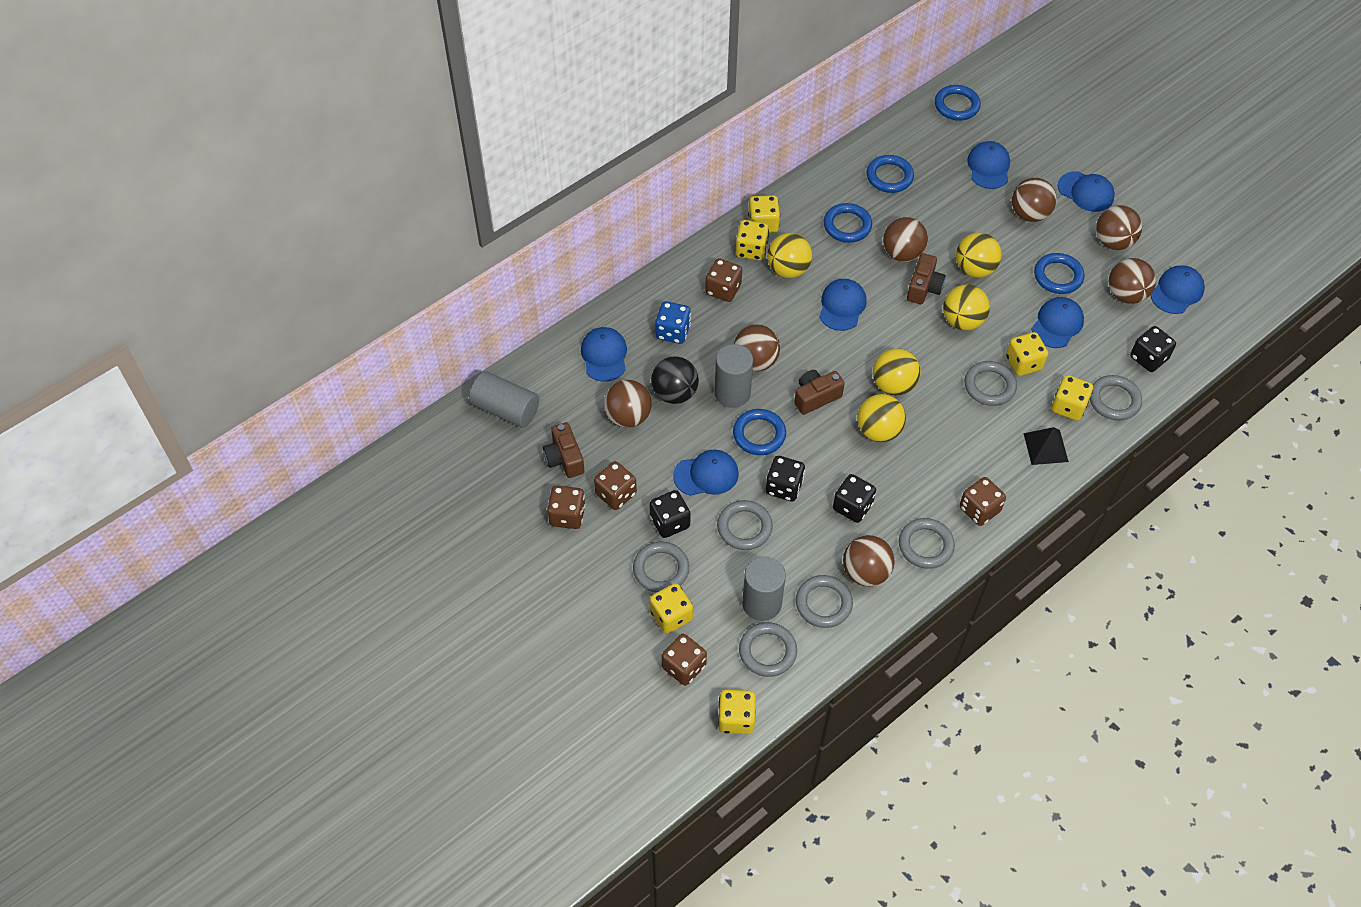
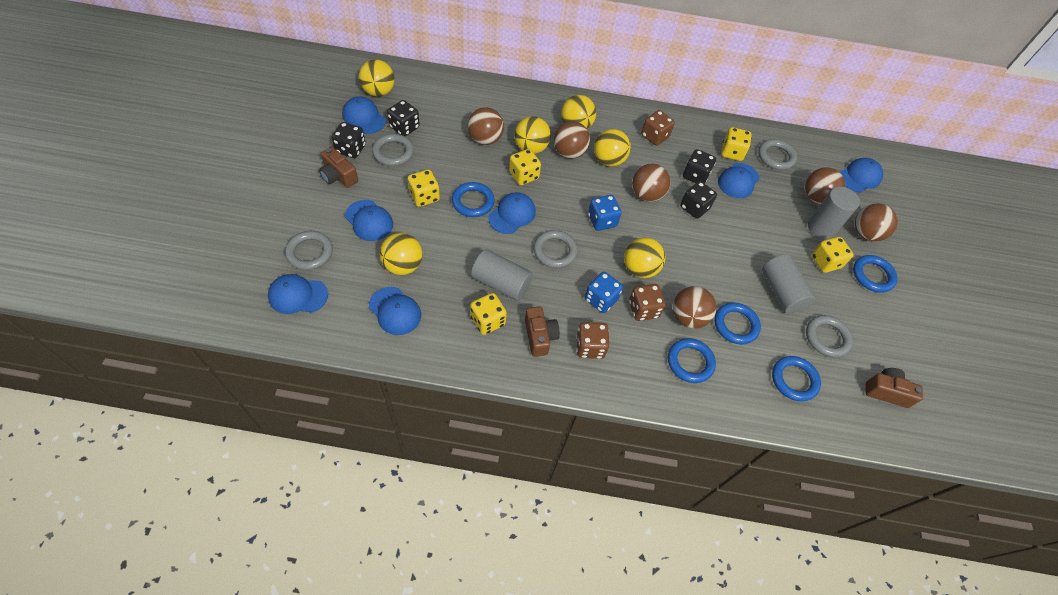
black ball: [651,356,699,404] = 1 -> none = 0
black pyramid: [1023,427,1069,465] = 1 -> none = 0
blue dice: [655,301,691,344] = 1 -> [585,272,623,313] [588,195,622,231] = 2
brown ball: [604,380,652,428] [734,324,780,371] [843,535,895,587] [883,217,928,262] [1012,178,1057,222] [1096,205,1142,250] [1109,258,1156,304] = 7 -> [468,107,504,145] [554,121,590,159] [632,164,670,202] [673,286,717,329] [805,167,845,204] [855,203,898,242] = 6
brown dice: [547,486,586,529] [594,461,637,510] [662,634,707,686] [705,258,742,302] [960,477,1006,526] = 5 -> [576,322,609,359] [629,284,666,321] [641,110,675,146] = 3
grey ring: [633,542,689,593] [717,500,773,550] [739,622,797,677] [796,575,853,628] [899,518,955,569] [965,361,1017,406] [1090,375,1142,420] = 7 -> [285,231,333,270] [372,134,414,166] [534,230,578,268] [758,139,797,170] [806,315,853,357] = 5
yellow ball: [767,233,812,278] [857,394,906,442] [873,348,921,396] [943,284,990,331] [956,232,1002,278] = 5 -> [359,59,395,97] [379,233,423,275] [514,116,551,154] [561,95,596,129] [594,129,631,166] [624,237,665,278] = 6
yellow dice: [650,583,693,634] [718,690,756,734] [736,220,769,260] [748,195,780,233] [1006,332,1048,376] [1051,375,1093,421] = 6 -> [408,169,440,207] [470,293,507,335] [509,149,541,185] [721,127,752,161] [811,237,854,273] = 5

